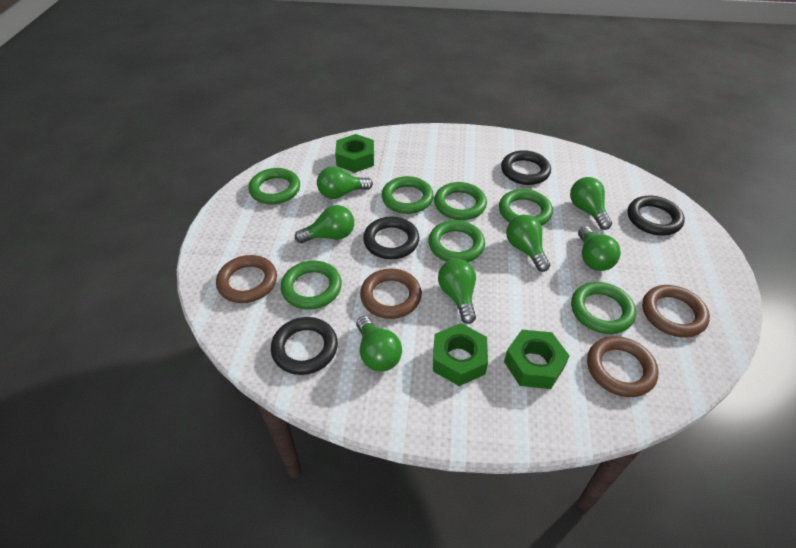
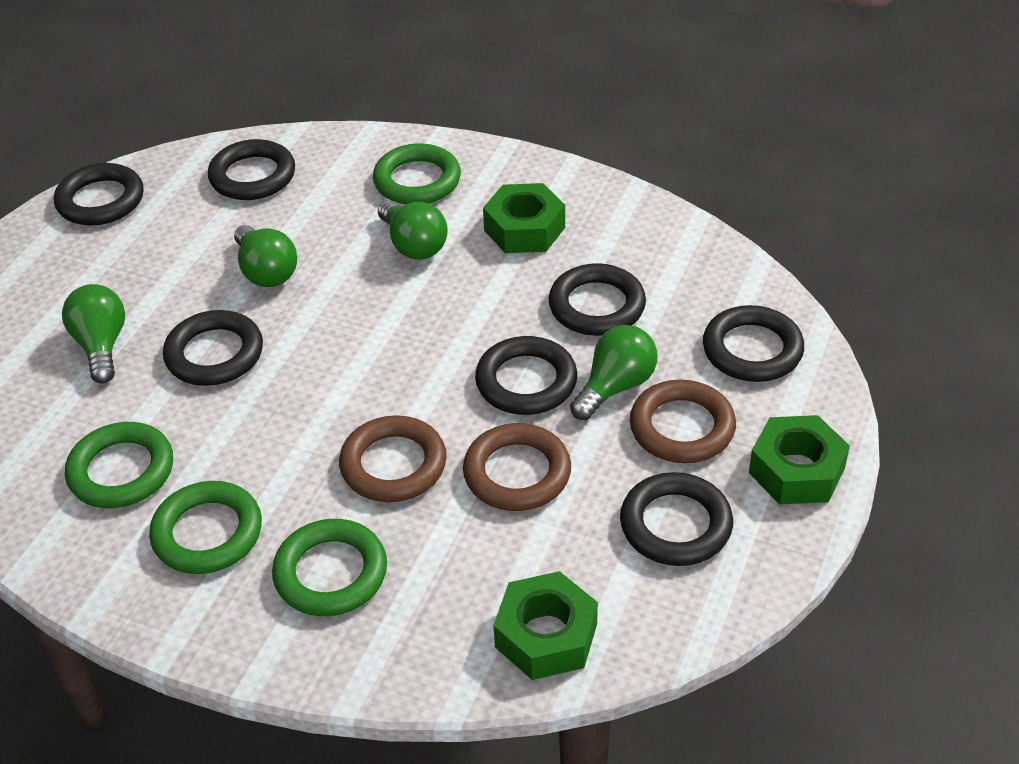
black ring: [271,317,338,375] [363,217,419,259] [501,150,551,185] [628,196,685,236] = 4 -> [54,163,144,226] [163,310,263,386] [208,139,295,200] [475,336,577,415] [549,263,646,336] [620,472,733,566] [703,305,804,382] = 7
brown ring: [216,255,277,303] [360,269,422,319] [587,336,659,397] [642,285,710,338] = 4 -> [339,415,447,502] [463,423,571,511] [630,380,736,463] = 3
green light bulb: [295,205,354,243] [317,167,373,199] [356,316,402,372] [438,259,476,324] [506,215,550,272] [570,177,612,230] [578,226,621,271] = 7 -> [62,284,125,384] [234,225,297,287] [378,200,448,260] [570,325,657,420] = 4
green ring: [248,168,300,204] [281,261,342,310] [382,176,434,214] [429,220,485,262] [434,182,487,220] [499,189,553,226] [571,282,636,334] = 7 -> [65,422,173,508] [149,481,262,574] [272,519,387,616] [373,143,461,205] = 4

